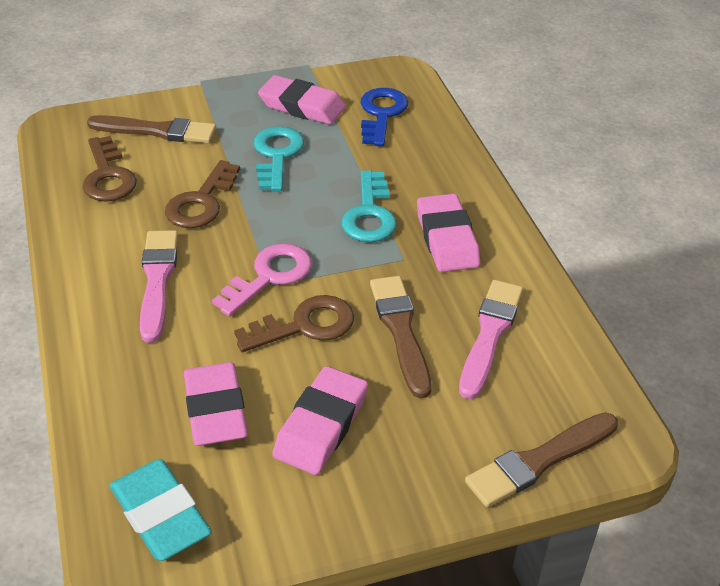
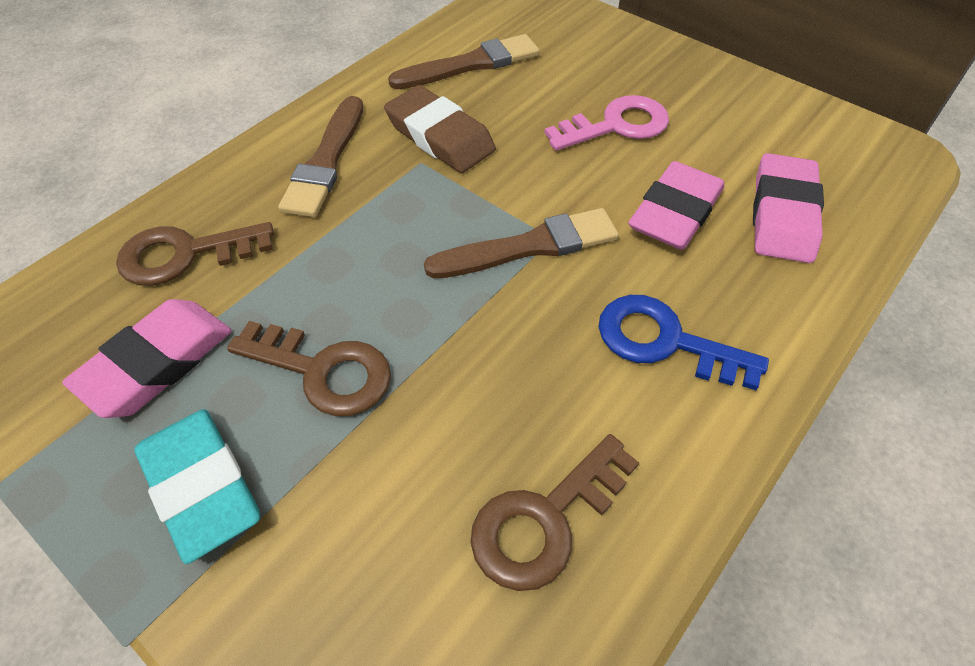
brown eraser: none = 0 -> [384,85,496,173] = 1
pink brush: [140,230,178,343] [459,280,523,400] = 2 -> none = 0
pink eraser: [184,362,248,446] [258,75,346,125] [272,366,368,475] [417,194,480,272] = 4 -> [62,299,232,418] [628,161,724,250] [753,153,824,263] = 3
turquoise key: [254,126,304,191] [342,170,397,242] = 2 -> none = 0

